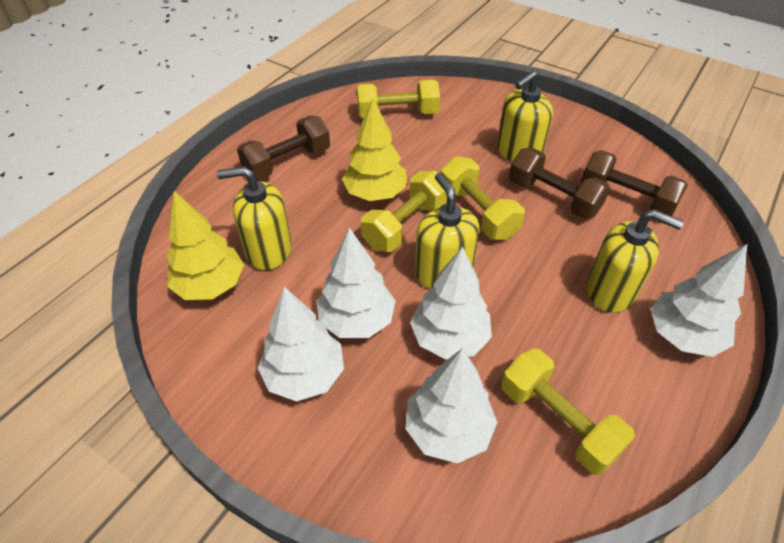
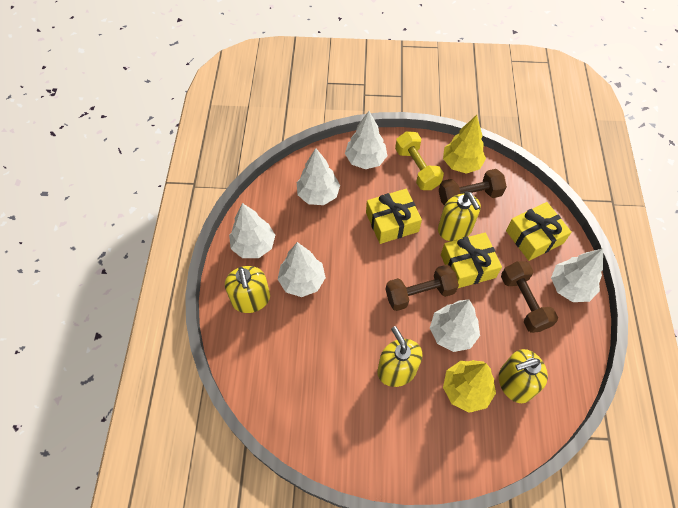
white tree: [258,287,344,402] [317,227,396,338] [405,348,497,463] [410,246,492,359] [650,244,747,357] = 5 -> [229,203,275,258] [277,242,326,297] [297,148,340,205] [345,111,387,169] [430,300,480,352] [551,248,603,302] = 6
yellow dumbbell: [357,79,440,119] [361,171,447,252] [441,156,525,240] [501,349,635,475] = 4 -> [395,131,444,190] = 1
yellow gift: none = 0 -> [366,189,422,244] [441,232,502,288] [506,202,572,261] = 3

